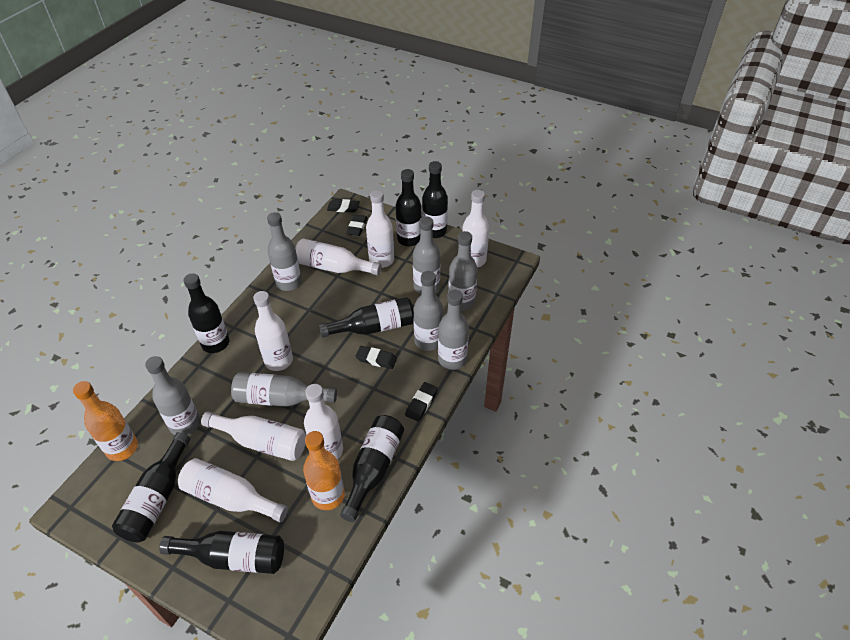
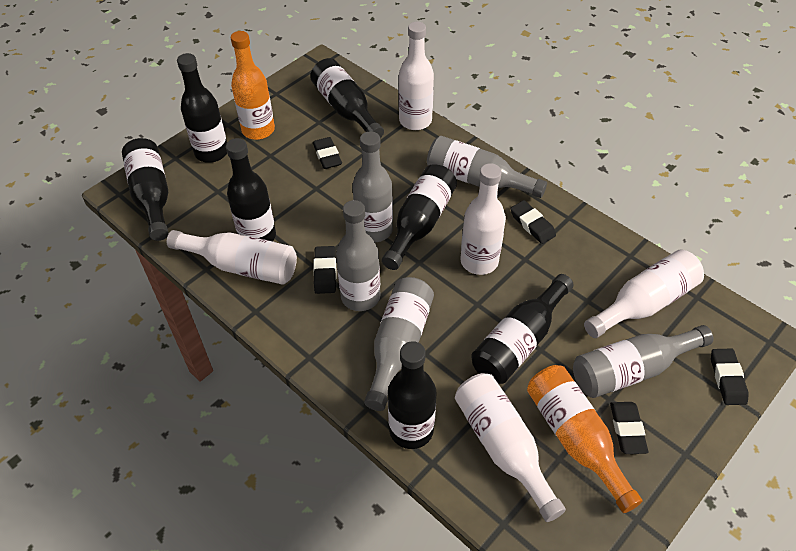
black eraser: [327,199,360,213] [346,214,368,236] [355,346,397,369] [405,382,438,421] = 4 -> [313,137,342,169] [313,246,336,294] [510,200,556,244] [610,402,648,454] [711,349,749,405] = 5
grey bottle: [145,356,200,435] [231,372,337,407] [267,212,302,291] [413,217,440,294] [414,271,443,351] [438,290,469,370] [448,231,478,311] = 7 -> [336,200,380,311] [352,131,393,242] [364,277,434,411] [427,136,547,198] [573,325,714,398] = 5
white bottle: [178,458,288,522] [201,411,306,461] [253,291,293,371] [295,239,381,275] [304,384,343,460] [366,190,394,268] [462,190,489,267] = 7 -> [167,230,297,285] [399,22,434,130] [455,373,566,522] [460,163,506,275] [584,250,704,338] = 5

